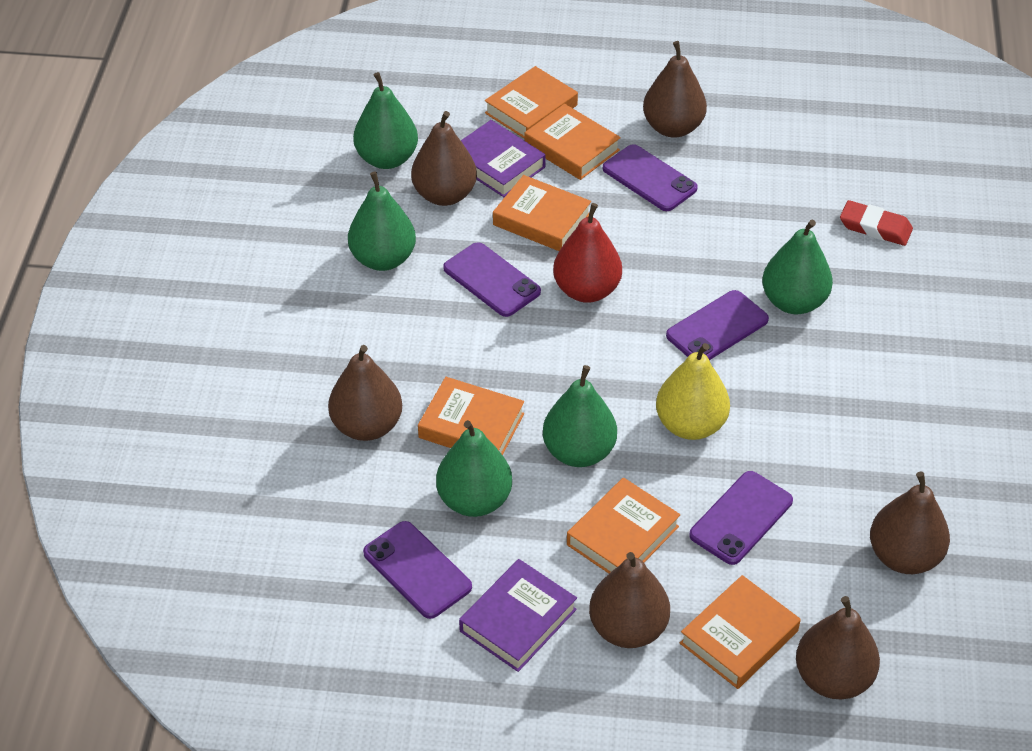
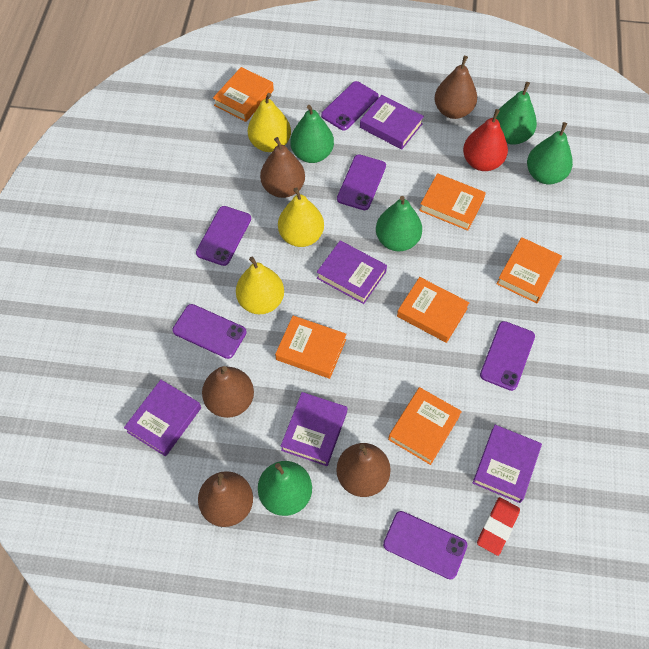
brown pear: [328,345,402,441] [411,111,477,206] [589,552,670,648] [643,41,707,138] [796,596,880,699] [870,472,950,574] = 6 -> [198,471,253,527] [202,366,254,418] [260,137,305,198] [336,443,391,497] [434,56,477,119] = 5
purple book: [459,559,577,672] [461,120,546,197] = 2 -> [124,380,201,457] [281,392,347,466] [317,241,387,304] [360,95,424,150] [473,425,542,503] = 5
purple phone: [363,521,472,619] [443,242,541,317] [603,144,698,211] [666,290,769,360] [689,471,793,565] = 5 -> [172,304,247,359] [196,206,251,266] [321,81,379,131] [337,154,386,210] [383,511,467,579] [480,321,535,391] = 6
yellow pear: [656,343,730,440] = 1 -> [236,257,284,314] [248,93,291,152] [278,187,324,247] = 3

